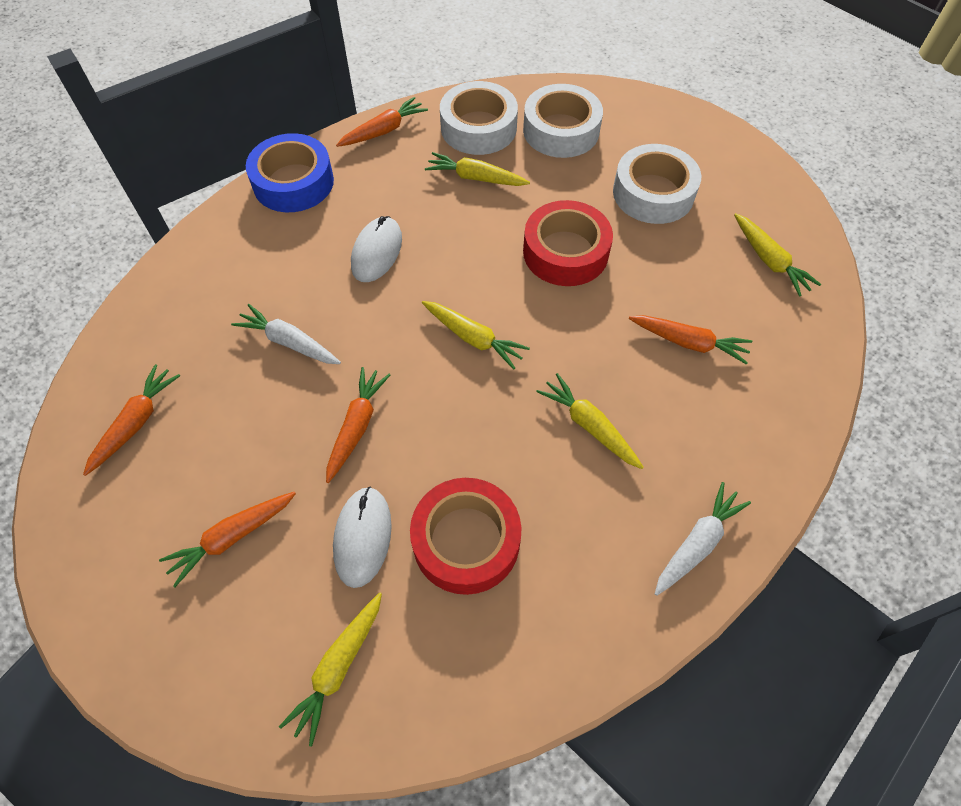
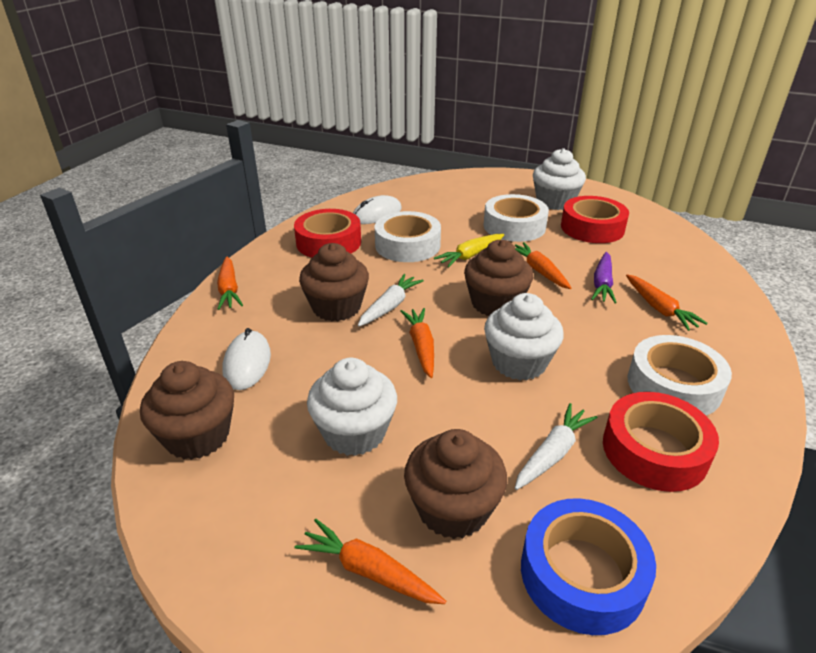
brown cupcake: none = 0 -> [140,361,234,460] [299,243,369,321] [404,429,507,539] [464,240,533,316] = 4
purple carrot: none = 0 -> [591,252,617,303] = 1
red tape: [410,478,522,595] [523,200,613,286] = 2 -> [294,209,361,257] [561,196,629,243] [603,392,719,492] = 3
white cupcake: none = 0 -> [307,358,397,456] [484,293,564,380] [533,148,586,210] = 3
yellow carrot: [279,592,382,746] [422,301,530,369] [425,152,530,186] [536,373,644,469] [734,213,821,297] = 5 -> [434,234,505,268] = 1

